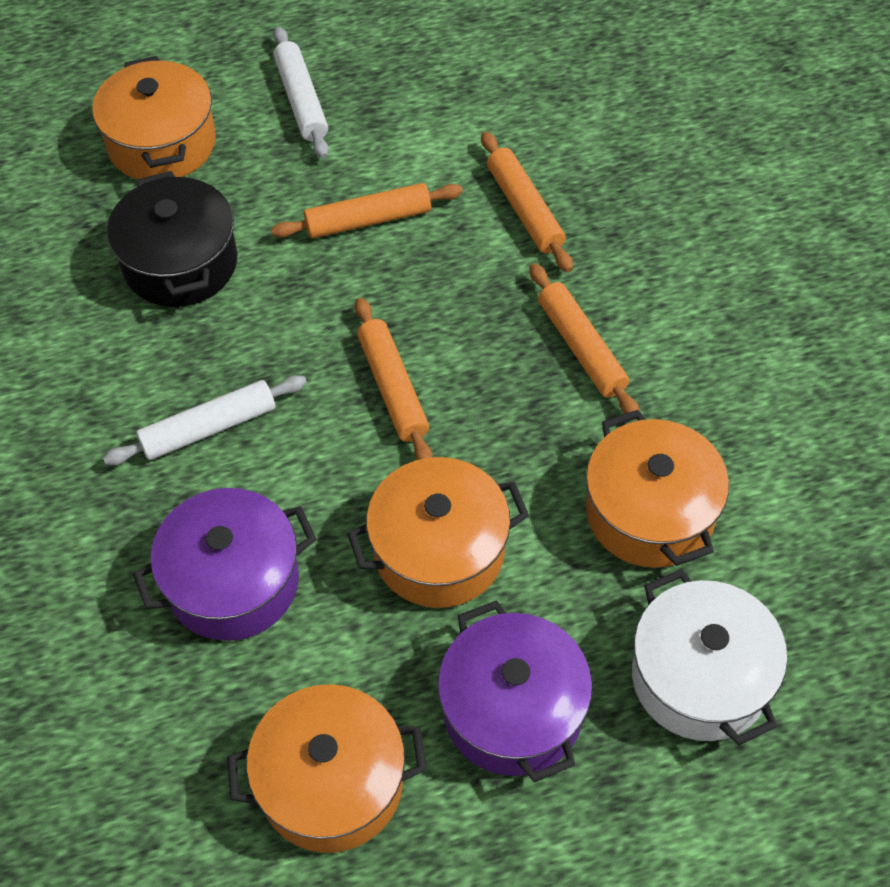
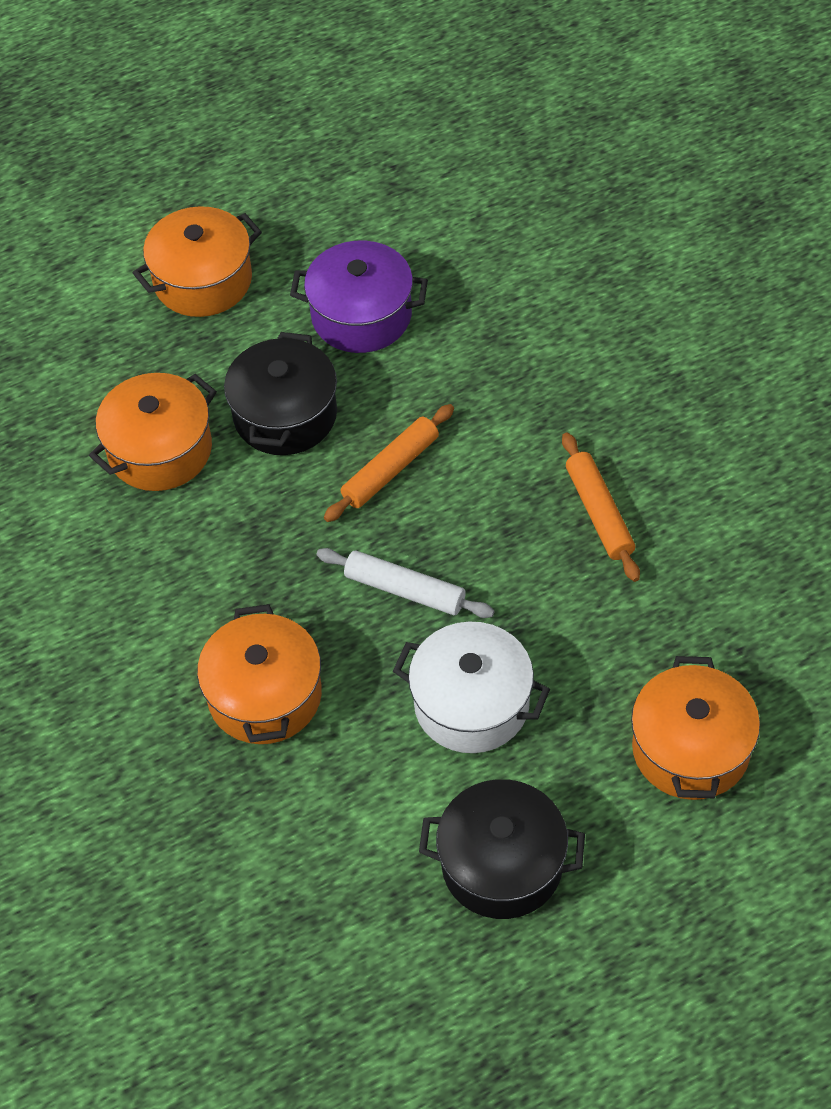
black pot: [107,171,237,307] = 1 -> [224,332,337,455] [419,779,585,919] = 2
orange rolling pin: [271,183,463,238] [355,298,433,460] [481,132,573,272] [530,263,640,420] = 4 -> [324,404,454,522] [562,432,640,582] = 2
purple pot: [133,488,316,641] [438,600,592,782] = 2 -> [290,241,428,353] = 1
white rolling pin: [103,375,307,465] [273,27,329,159] = 2 -> [316,548,495,618] = 1

